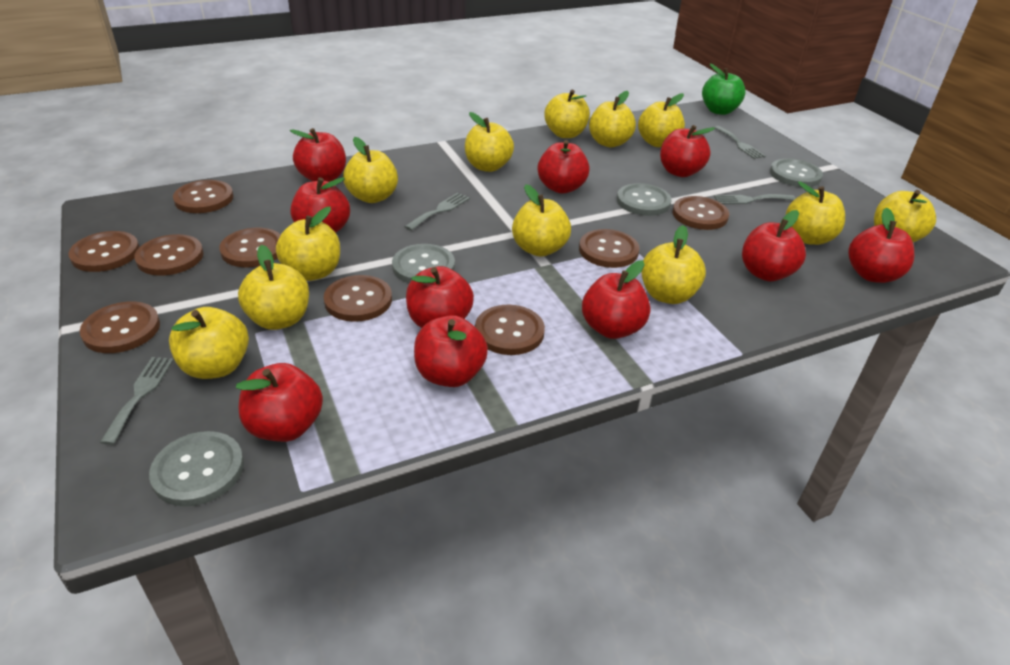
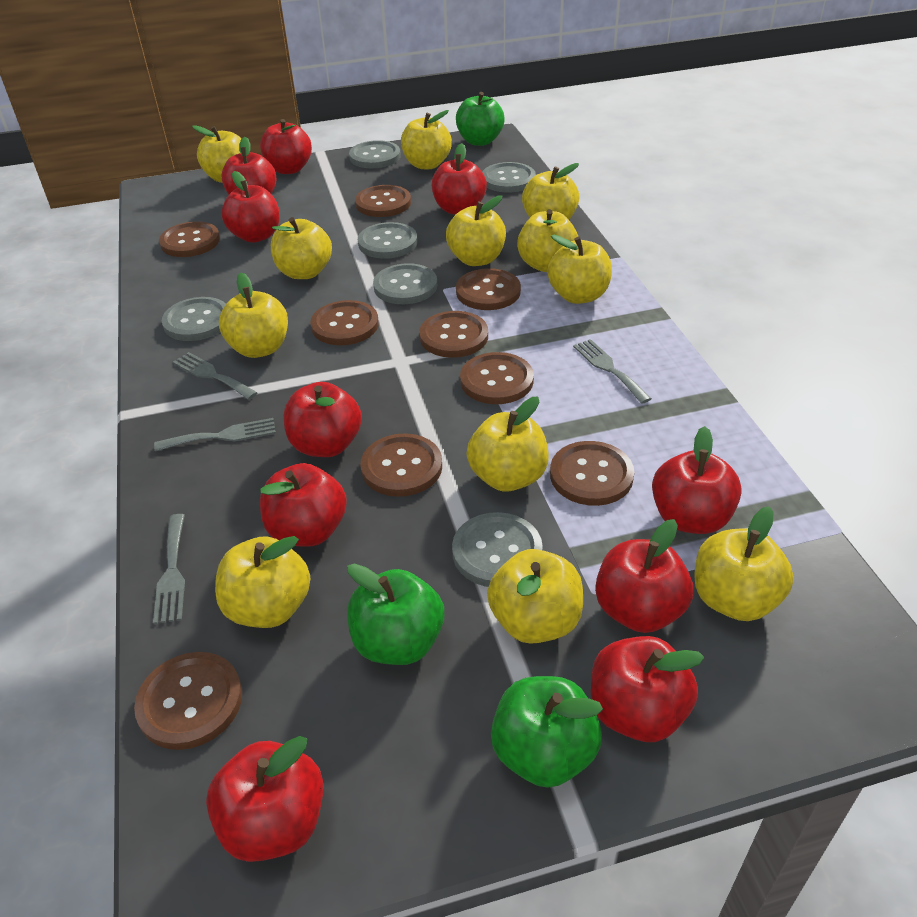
green apple: [702,64,746,115] = 1 -> [347,563,444,665] [456,92,505,146] [491,676,603,788] = 3
grey button: [149,431,244,507] [392,244,455,283] [617,183,672,216] [770,158,823,187] = 4 -> [162,297,226,341] [349,140,401,168] [358,222,418,259] [373,263,437,304] [452,512,543,587] [482,162,536,192] = 6

